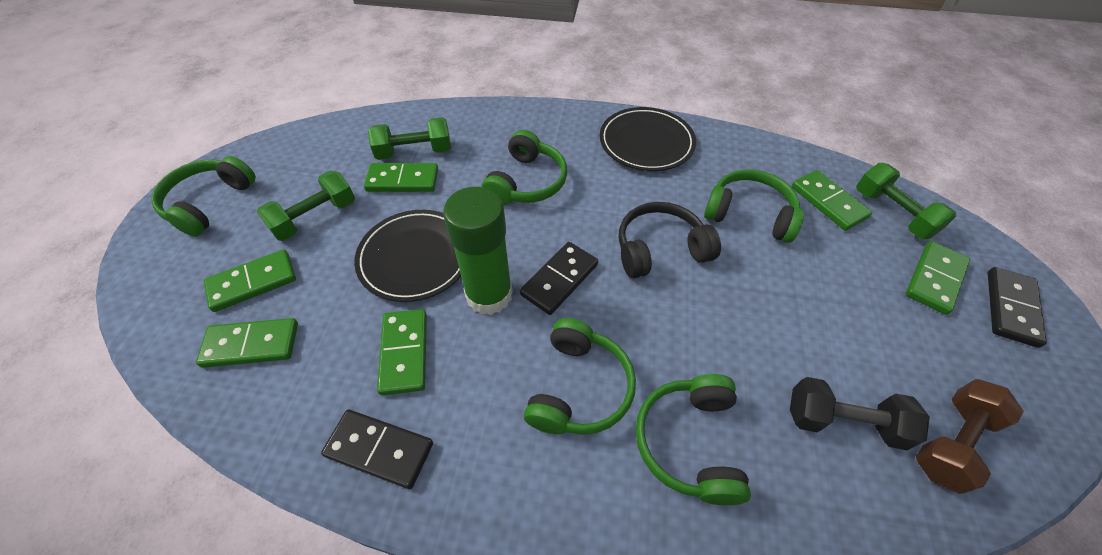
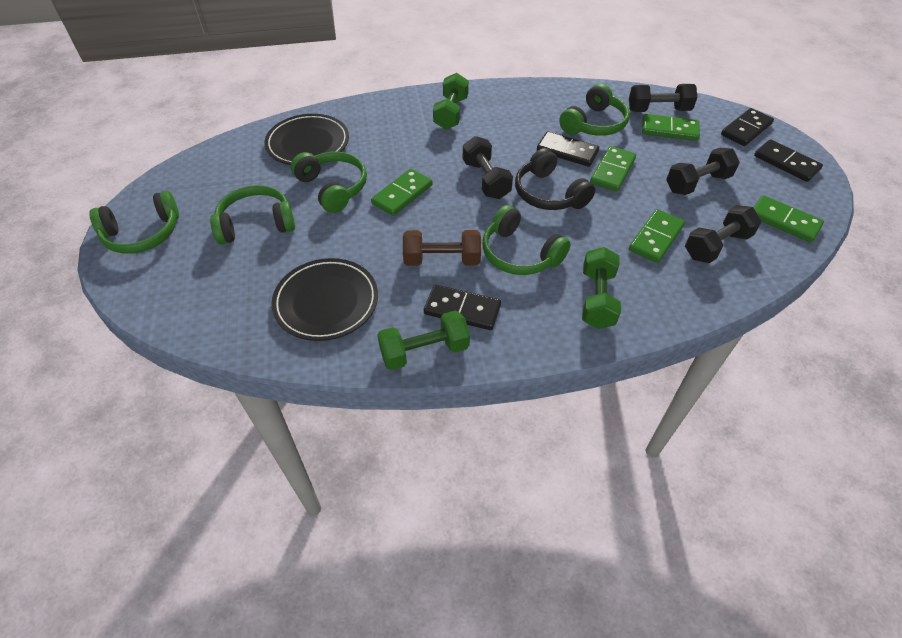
black domino: [321,410,433,489] [520,242,598,315] [988,267,1047,348] = 3 -> [424,285,501,330] [537,132,599,167] [721,108,774,146] [754,139,823,182] = 4
black dumbbell: [790,377,930,450] = 1 -> [463,136,513,199] [629,84,697,112] [666,148,740,195] [685,205,761,263] = 4
green domino: [196,318,298,368] [203,250,296,312] [364,163,438,192] [377,309,427,395] [791,170,872,231] [905,241,970,315] = 6 -> [371,169,433,216] [590,146,636,192] [629,209,685,263] [642,114,700,141] [753,195,824,242] = 5
green glue stick: [443,187,513,315] = 1 -> none = 0

